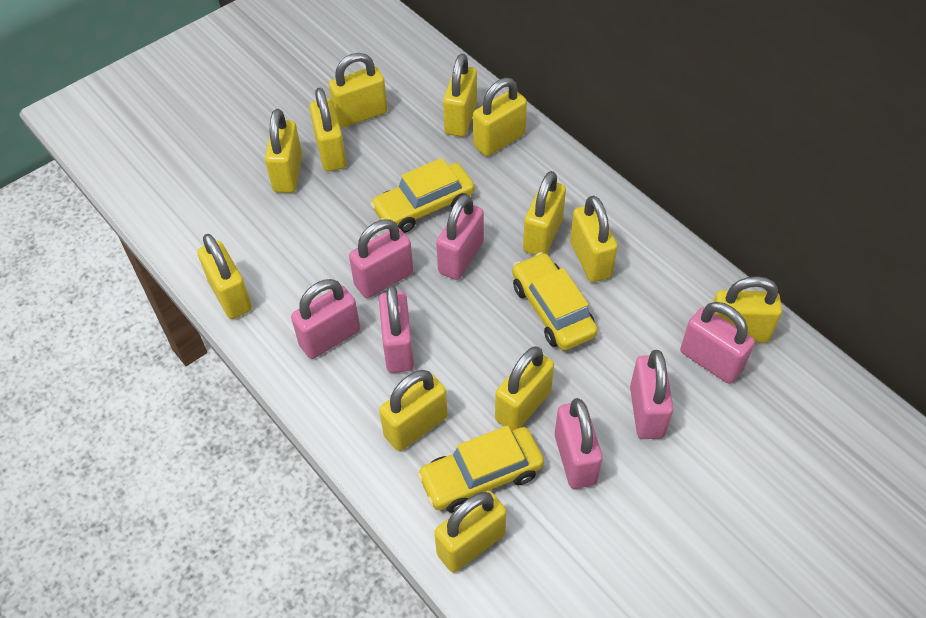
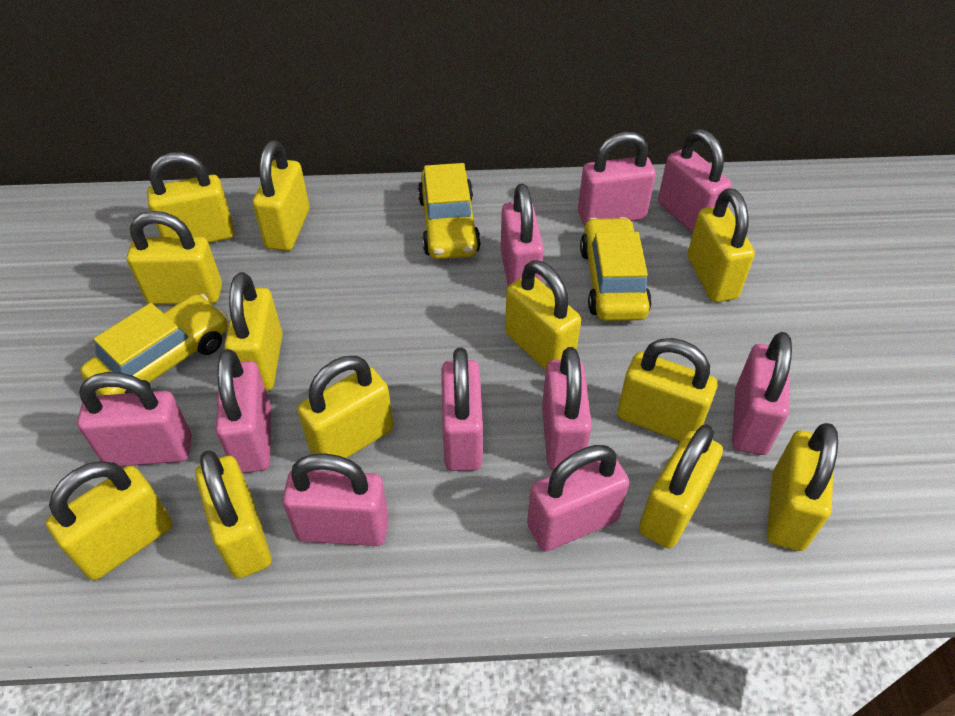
pink padlock: [291,279,360,359] [349,219,413,298] [379,285,414,373] [436,194,484,280] [555,398,603,489] [630,350,673,439] [680,302,755,384] = 7 -> [77,372,192,466] [216,349,271,473] [282,453,389,546] [441,348,483,471] [501,183,544,286] [527,445,629,552] [542,347,592,470] [578,132,656,225] [658,129,732,234] [732,332,792,455] = 10

